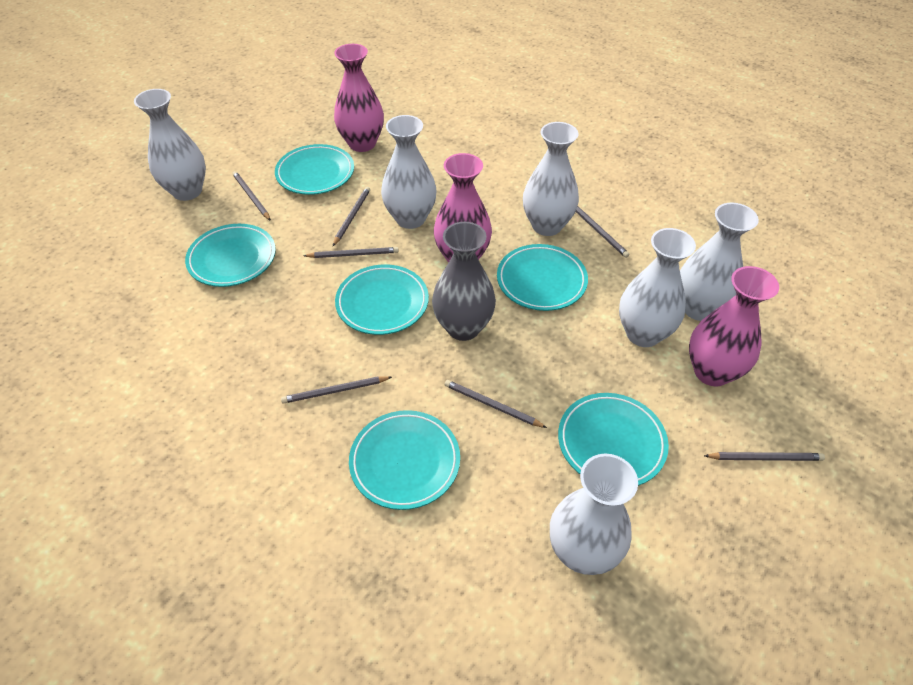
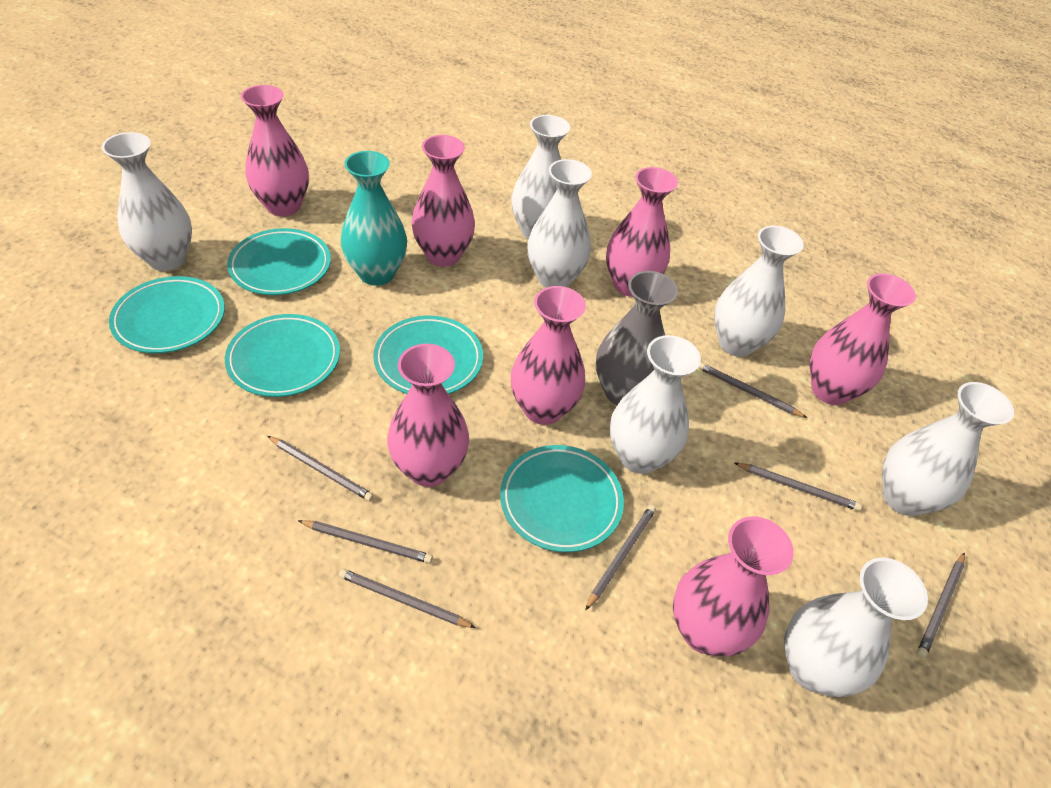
pink vase: [334,44,384,152] [434,153,492,263] [689,266,779,386] = 3 -> [241,85,309,216] [387,344,469,487] [412,135,475,267] [511,286,586,425] [606,167,678,297] [673,516,794,656] [810,273,916,405] = 7
turquoise plate: [185,224,276,287] [275,144,354,195] [335,264,429,335] [349,410,460,510] [497,244,588,311] [558,393,669,486] = 6 -> [109,276,225,353] [225,314,340,397] [227,228,331,295] [373,316,483,394] [500,445,624,552] = 5
turquoise vase: none = 0 -> [341,151,407,286] = 1
white vase: [134,89,206,201] [381,115,437,229] [523,122,579,236] [550,454,638,575] [619,228,696,347] [680,202,759,321] = 6 -> [101,132,192,271] [511,115,570,239] [527,159,592,288] [610,335,701,474] [714,226,804,357] [784,558,928,697] [882,382,1014,516] = 7

